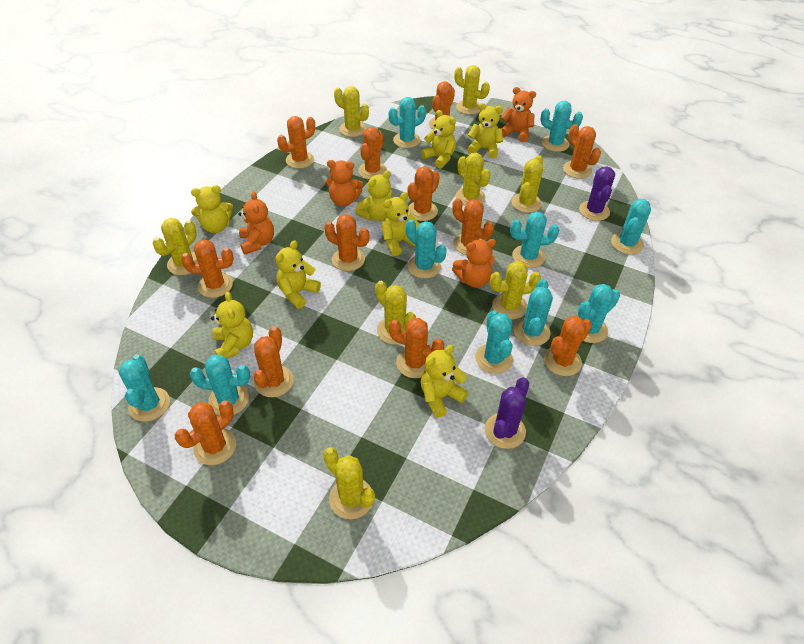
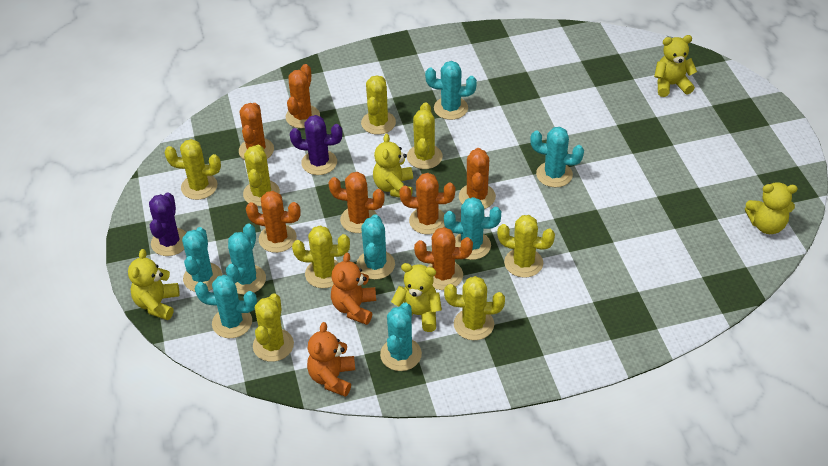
orange cactus: [175,400,236,465] [181,239,234,298] [253,326,294,397] [277,116,315,169] [324,214,369,271] [358,127,387,179] [389,318,445,378] [407,166,440,221] [429,81,455,130] [452,198,494,255] [544,316,592,376] [563,124,601,179] = 12 -> [239,103,274,160] [246,191,301,253] [286,64,320,128] [329,172,385,233] [399,173,455,234] [414,227,473,290] [459,148,496,209] = 7
orange teddy bear: [238,191,274,255] [325,160,363,206] [452,239,496,288] [501,87,536,142] = 4 -> [307,322,355,397] [331,252,376,325] = 2
turquoise cactus: [118,355,170,422] [190,354,250,415] [389,97,426,148] [406,219,447,279] [475,310,513,374] [510,211,559,268] [514,279,553,346] [541,101,583,152] [578,284,620,343] [611,199,651,255] = 10 -> [182,227,222,292] [195,275,257,338] [226,223,266,295] [356,214,395,280] [380,302,422,371] [425,61,477,120] [444,197,501,260] [530,127,584,187] = 8
yellow teddy bear: [191,185,233,233] [211,292,253,359] [276,240,321,309] [355,170,392,221] [382,192,419,256] [421,110,456,169] [421,345,468,418] [468,103,503,158] = 8 -> [128,249,180,320] [373,134,413,198] [391,263,442,332] [654,35,697,97] [745,182,798,234] = 5

